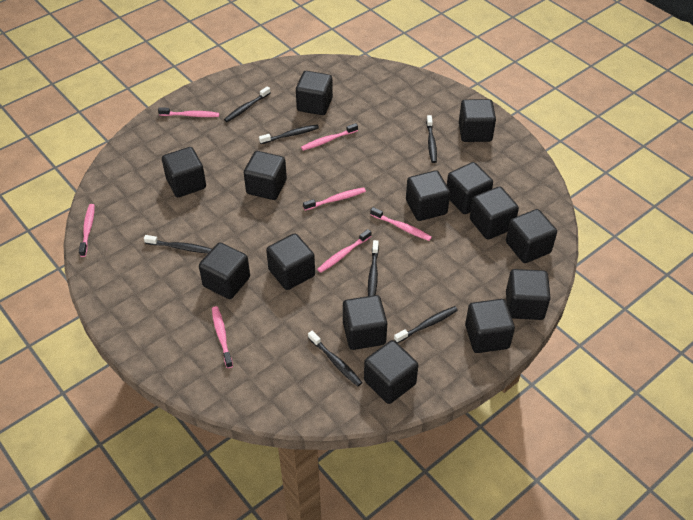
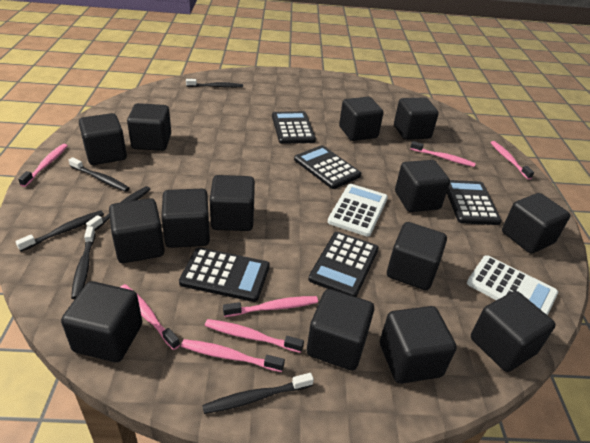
black calculator: none = 0 -> [179,247,270,302] [272,111,316,144] [294,145,361,189] [308,232,379,297] [447,180,502,225] = 5
black toothbrush: [144,235,212,253] [224,87,270,122] [259,125,319,144] [308,331,362,386] [368,240,379,296] [394,306,458,343] [426,115,437,163] = 7 -> [15,210,104,252] [69,157,130,192] [71,226,96,299] [86,186,150,231] [186,79,243,88] [202,373,314,414] = 6
white calculator: none = 0 -> [328,184,388,237] [467,255,558,315] = 2

